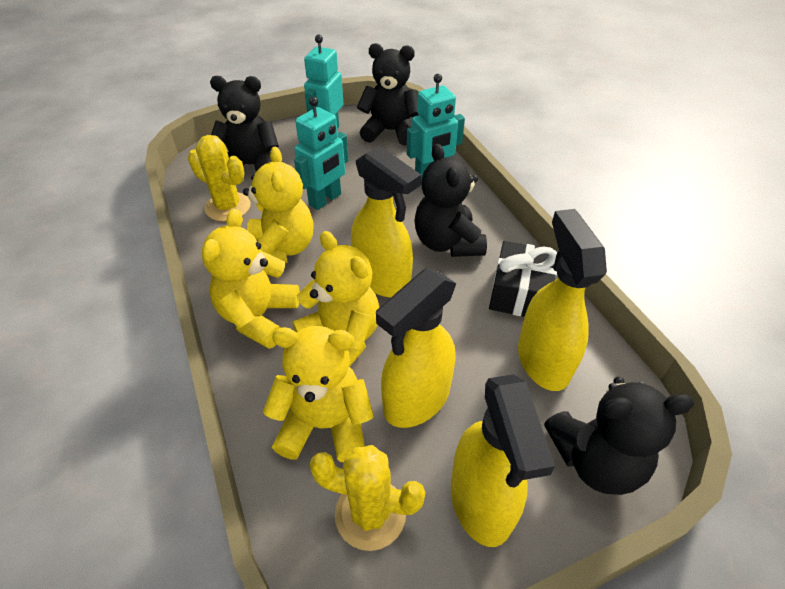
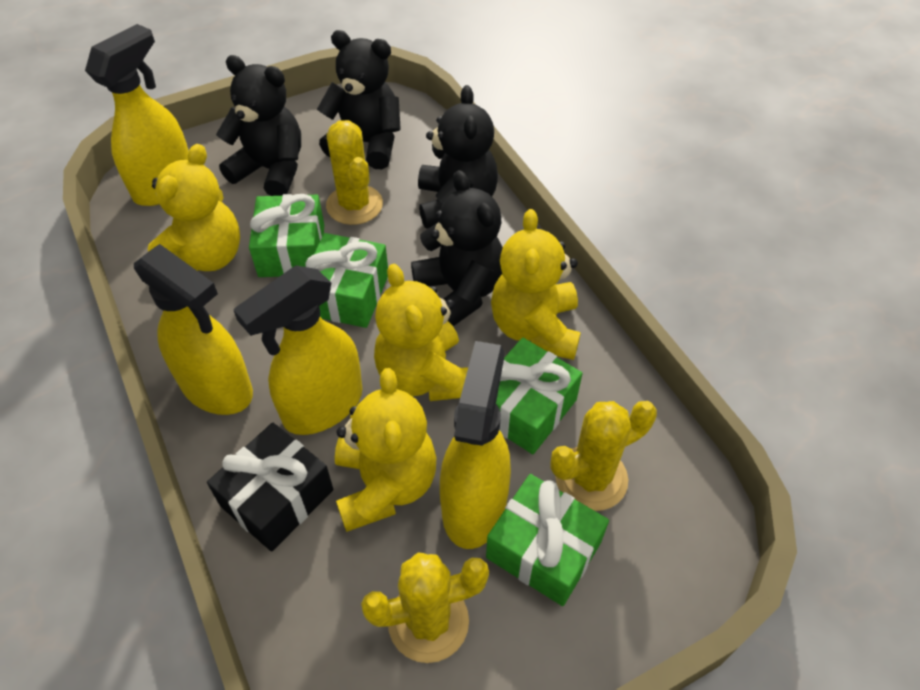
green gift: none = 0 -> [249,194,324,277] [306,233,388,328] [486,474,609,606] [496,338,583,454] = 4
turquoise robot: [294,97,348,210] [304,35,344,128] [407,74,465,181] = 3 -> none = 0
yellow cactus: [188,135,251,221] [309,445,425,551] = 2 -> [326,120,383,225] [361,552,489,663] [550,401,657,511] = 3

